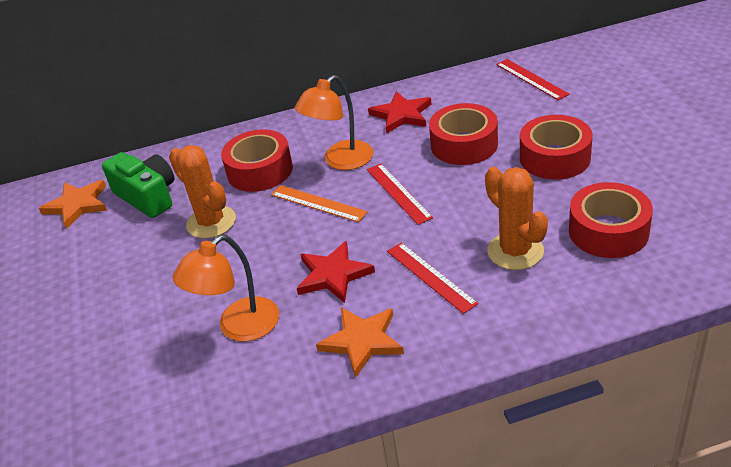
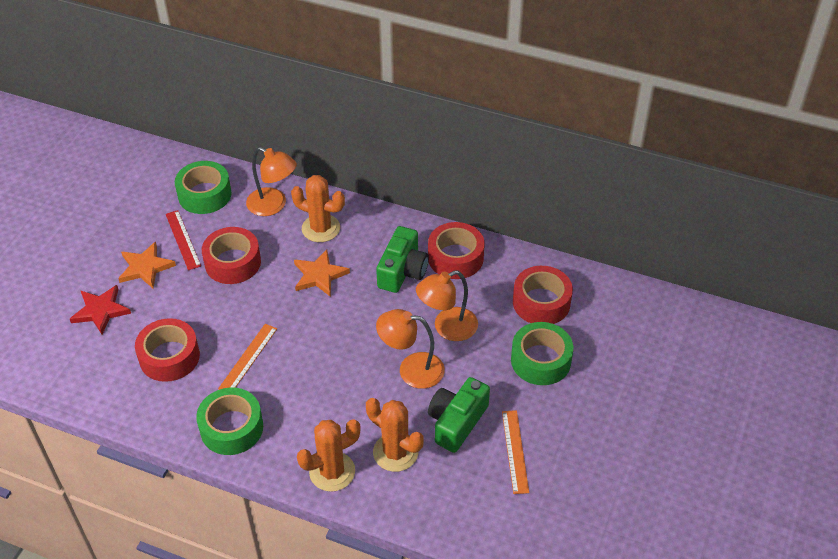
green camera: [102,152,174,218] = 1 -> [376,226,429,293] [428,377,490,453] = 2
green tape: none = 0 -> [175,161,232,214] [196,388,263,455] [511,322,573,385] = 3
orange cactus: [169,145,236,239] [485,167,548,270] = 2 -> [291,175,345,242] [297,419,361,492] [366,398,424,472] = 3
orange lamp: [173,235,279,341] [295,75,373,170] = 2 -> [246,147,297,216] [376,309,445,389] [416,270,478,341] = 3
orange ruler: [271,185,368,222] = 1 -> [218,324,277,390] [502,410,529,494] = 2
red ruler: [367,164,433,225] [387,242,478,314] [496,59,570,100] = 3 -> [166,210,201,270] = 1
red star: [297,241,375,303] [368,91,431,134] = 2 -> [70,285,131,334] = 1

